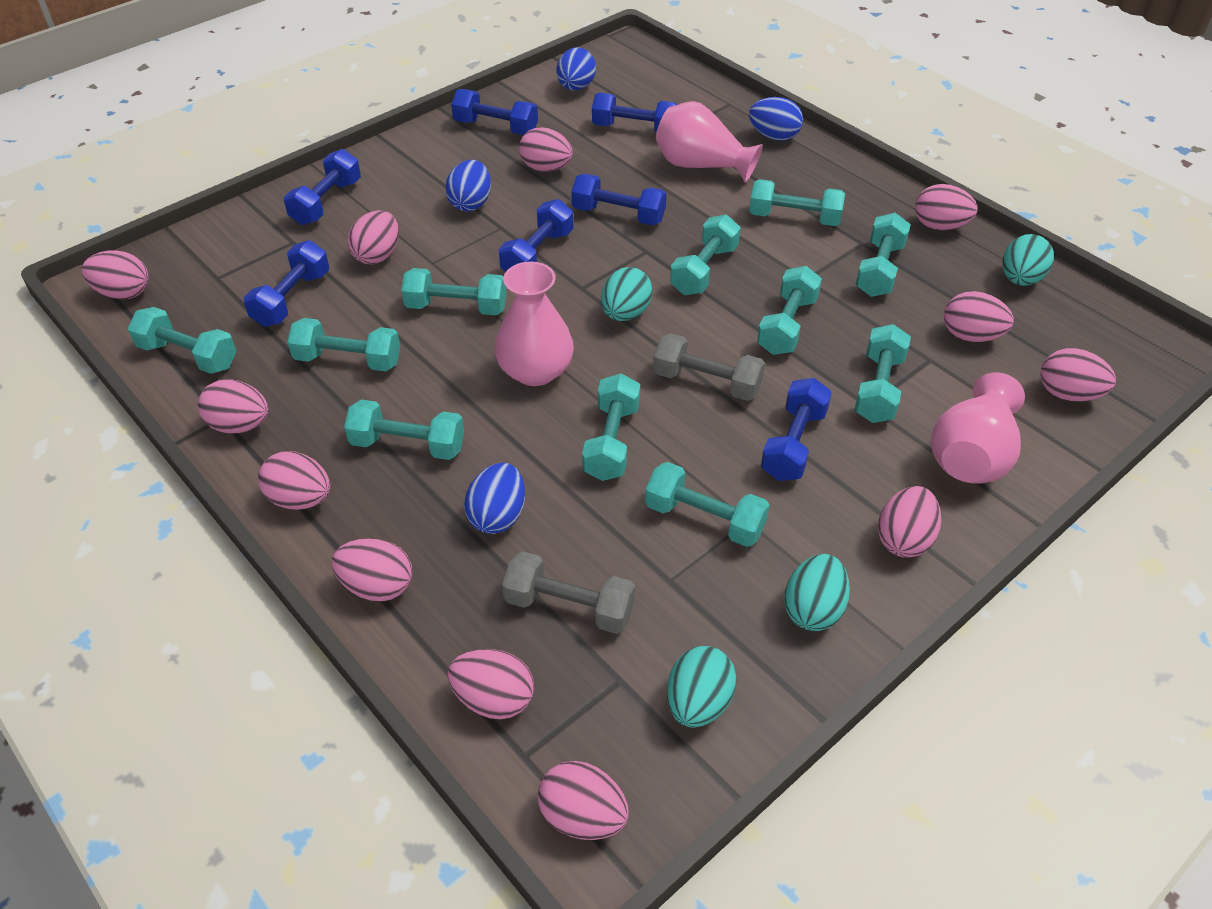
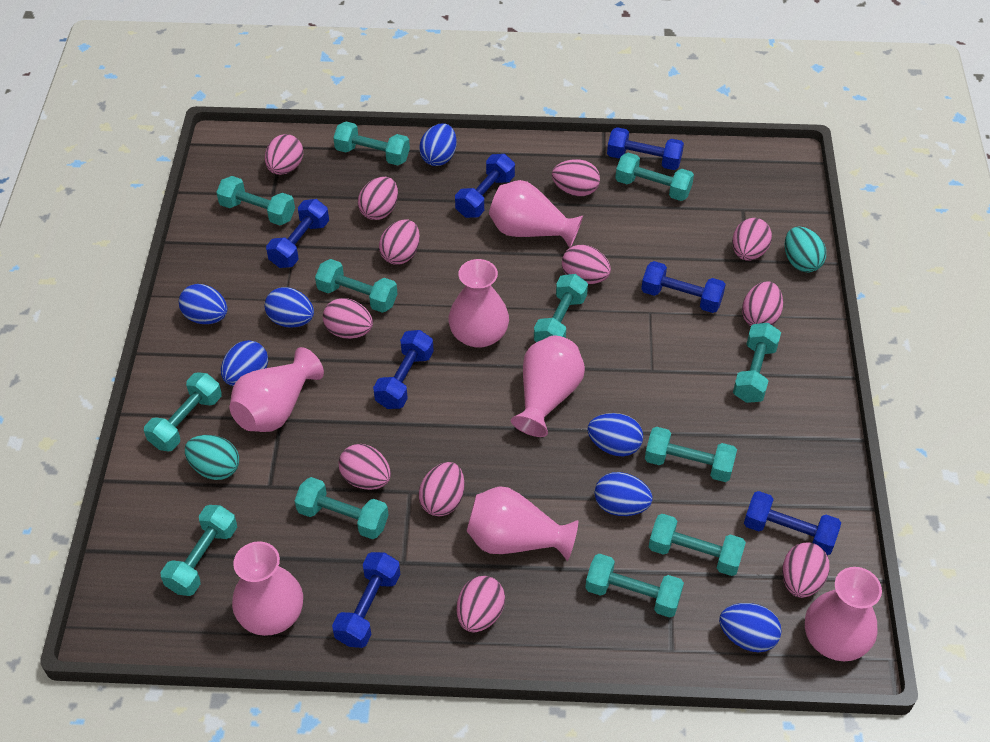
blue egg: [445,160,491,211] [464,463,525,534] [556,47,596,90] [749,97,803,141] = 4 -> [179,284,228,324] [221,340,268,386] [264,287,314,328] [419,123,457,166] [587,413,643,456] [595,472,653,516] [719,603,782,652] = 7
grey dumbbell: [502,551,635,634] [653,333,765,401] = 2 -> none = 0
pink vase: [495,262,574,386] [656,101,763,183] [931,372,1025,484] = 3 -> [229,347,324,432] [232,541,303,636] [448,259,509,348] [467,486,578,561] [489,180,583,248] [511,335,585,437] [805,567,882,661] = 7
turquoise dumbbell: [128,307,237,374] [287,318,400,372] [344,399,464,460] [401,268,507,315] [582,373,640,481] [645,462,770,547] [670,214,741,295] [749,179,845,226] [757,266,822,355] [855,324,911,423] [856,213,911,297] = 11 -> [144,372,222,451] [160,505,237,596] [216,176,295,225] [295,477,388,539] [315,259,397,313] [333,122,410,166] [534,274,588,342] [585,554,684,618] [615,153,694,201] [645,427,737,482] [649,514,746,576] [733,323,781,403] = 12
turquoise egg: [601,267,653,321] [667,646,737,728] [784,554,850,631] [1003,234,1054,286] = 4 -> [185,435,239,480] [785,227,826,272] = 2

